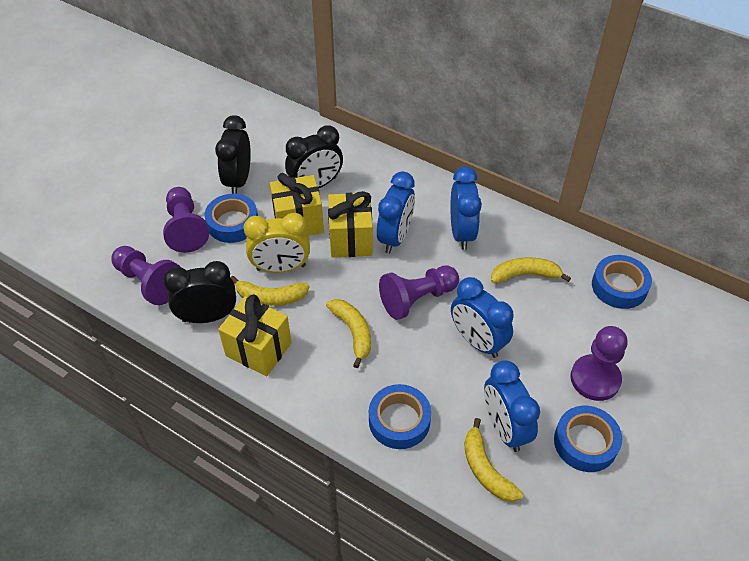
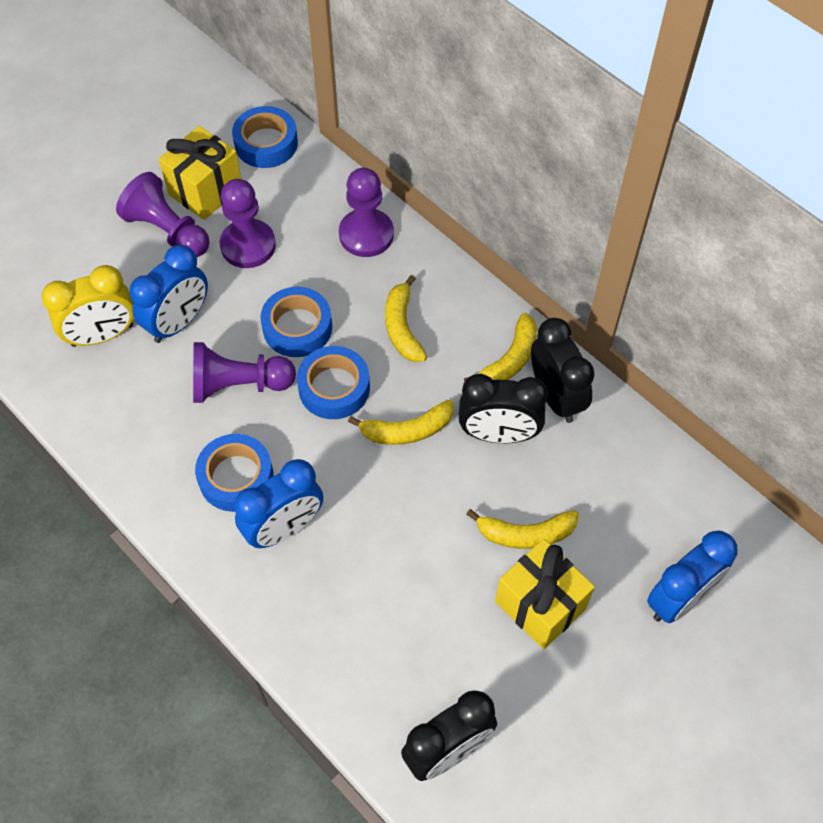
blue clock: [377,171,415,253] [450,167,482,250] [451,277,514,358] [484,360,540,452] = 4 -> [130,245,208,343] [234,459,323,548] [647,530,737,623] = 3
yellow gift: [218,295,292,376] [270,173,324,236] [328,191,373,258] = 3 -> [159,126,241,220] [495,539,595,649] = 2

